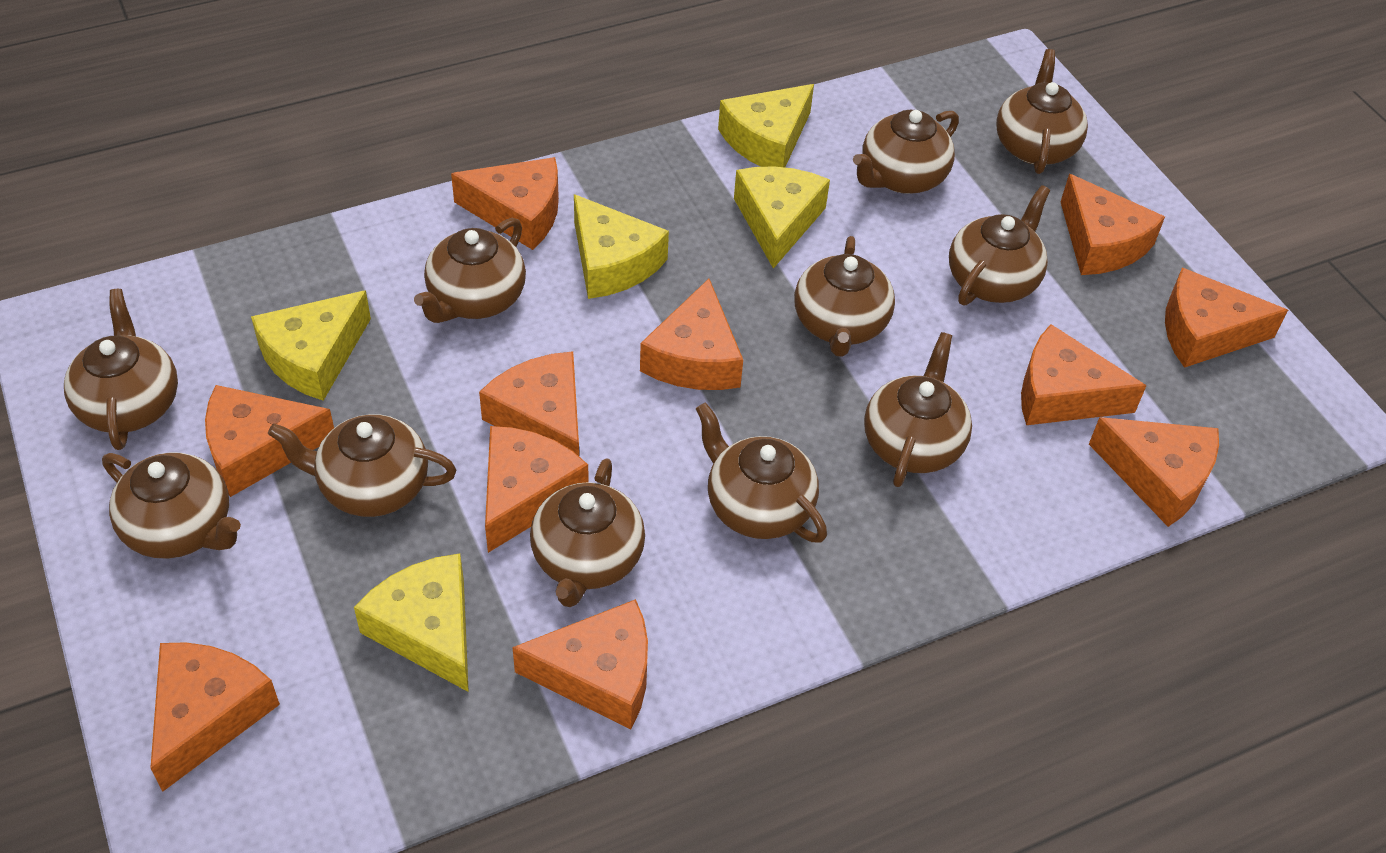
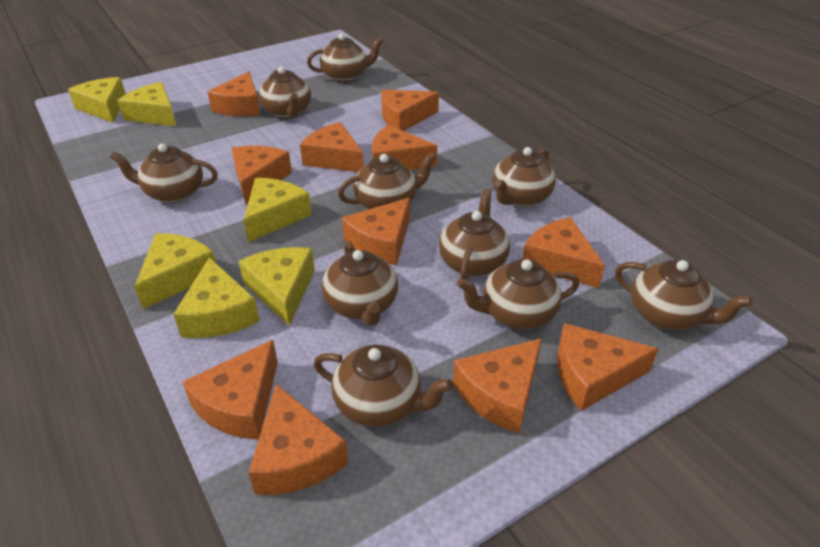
brown teapot: [64,289,178,450] [102,452,241,559] [268,414,456,517] [414,218,526,323] [530,458,645,607] [695,402,827,543] [794,236,895,357] [853,110,959,194] [864,332,972,487] [949,185,1050,305] [996,49,1088,174] = 11 -> [110,143,218,203] [259,67,311,118] [307,34,383,82] [314,344,453,427] [322,241,398,326] [338,152,436,209] [439,188,510,280] [457,259,579,330] [492,147,556,207] [615,260,753,330] = 10
yellow cheese: [251,290,371,401] [354,554,469,692] [574,194,669,299] [718,84,814,168] [734,166,830,269] = 5 -> [68,77,126,123] [117,82,176,126] [134,233,216,309] [173,257,260,338] [238,247,315,326] [244,178,312,242] = 6

